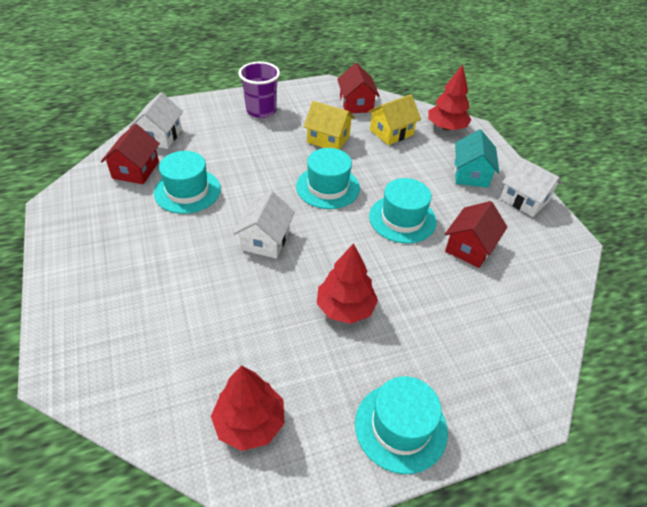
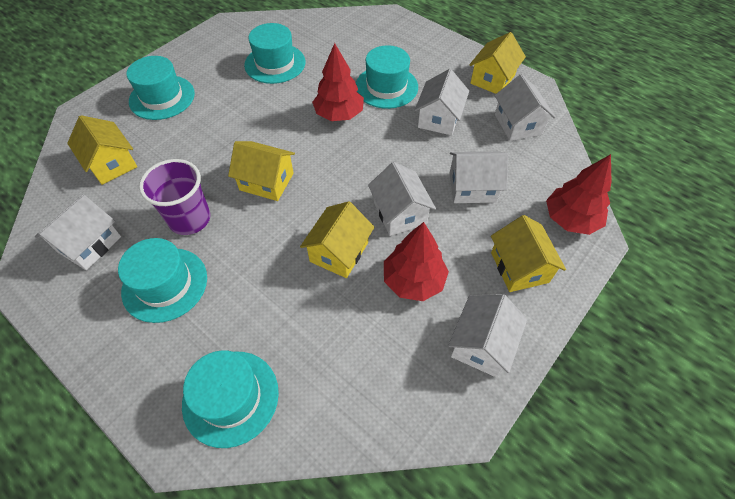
red house: [101,124,160,184] [337,63,380,113] [445,201,507,268] = 3 -> none = 0
turquoise hat: [154,151,221,214] [296,148,360,209] [355,376,448,474] [369,178,437,243] = 4 -> [118,238,207,323] [127,56,195,120] [182,350,279,448] [244,23,305,84] [356,45,418,109] = 5
turquoise house: [454,129,500,188] = 1 -> none = 0
white house: [129,92,183,149] [233,191,295,259] [500,157,562,217] = 3 -> [35,194,121,270] [368,162,436,236] [415,69,469,135] [448,294,527,377] [449,151,508,203] [495,74,556,141] = 6
yellow house: [304,101,355,150] [368,94,421,145] = 2 -> [67,115,137,185] [228,141,295,201] [300,201,375,278] [469,32,526,94] [491,215,566,292] = 5

